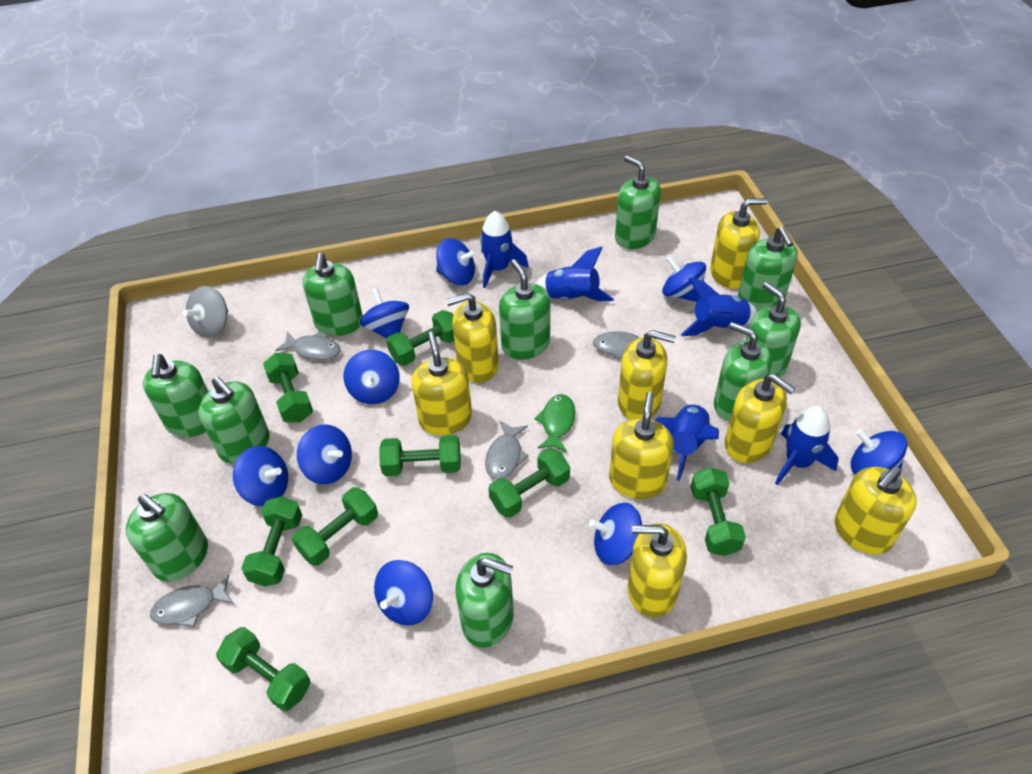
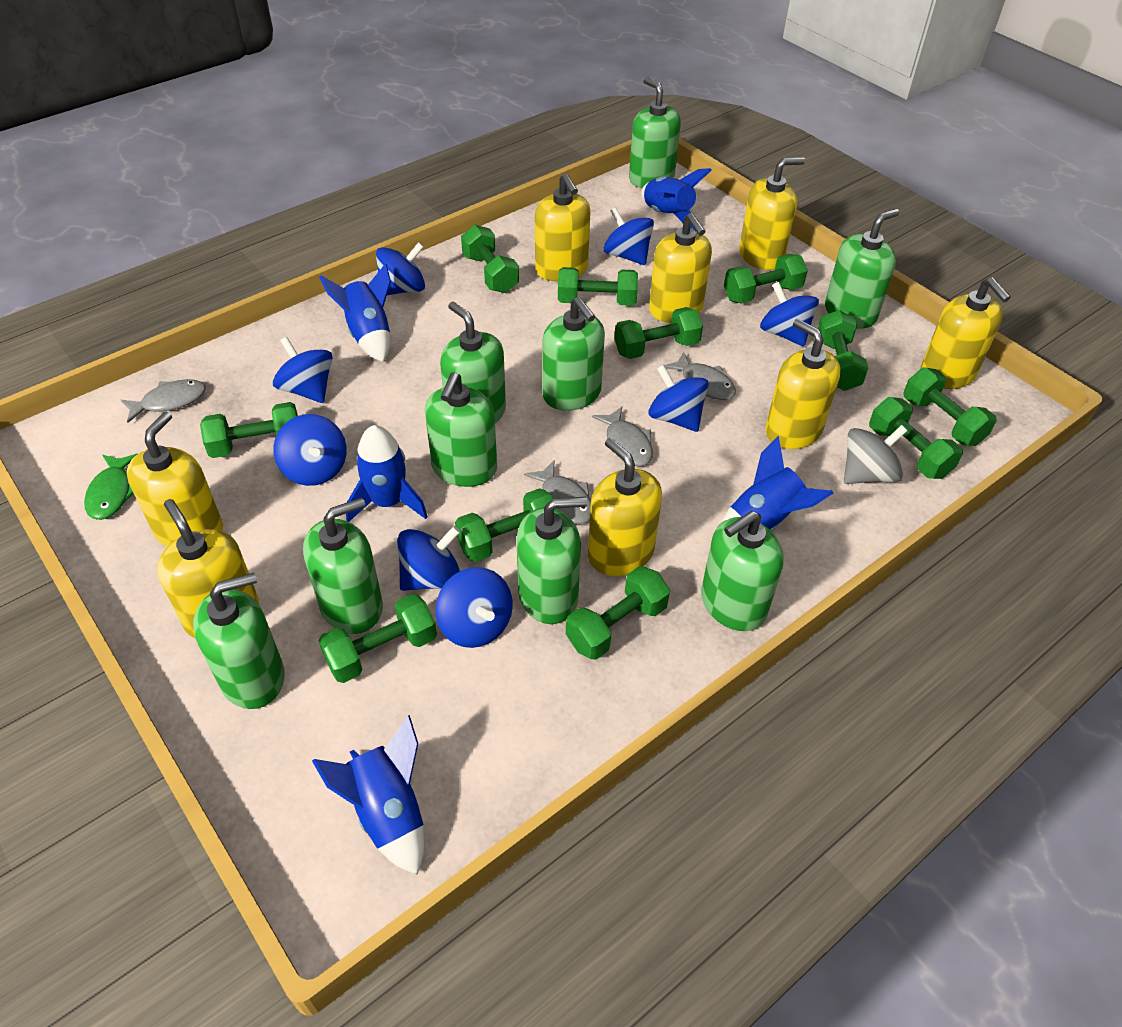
blue spinning top: [233,446,288,506] [297,424,352,484] [344,350,400,404] [360,287,409,338] [374,560,433,626] [436,238,477,285] [589,503,642,565] [662,255,706,302] [851,429,907,475] = 9 -> [273,337,333,403] [273,414,347,486] [376,242,425,295] [397,526,460,591] [436,567,513,648] [604,207,654,265] [649,365,709,432] [760,282,819,346] = 8
green dumbbell: [216,627,311,712] [241,496,302,587] [263,353,313,422] [292,487,378,566] [379,435,461,476] [386,310,454,366] [488,448,570,518] [691,467,746,556] = 8 -> [200,402,298,458] [318,594,437,683] [455,488,558,562] [461,225,519,293] [558,267,638,306] [566,566,670,660] [614,307,703,359] [724,254,808,303] [818,310,868,391] [869,397,963,479] [903,367,997,446] = 11
green soap dispenser: [126,493,208,582] [143,354,209,437] [198,377,269,464] [303,253,363,336] [455,553,514,648] [499,259,550,360] [615,156,661,249] [714,322,772,422] [738,227,798,312] [746,282,801,377] = 10 -> [193,573,285,709] [303,498,383,634] [425,372,497,487] [440,302,506,423] [517,497,587,624] [542,297,605,411] [629,77,681,188] [701,511,784,631] [825,209,899,328] = 9

